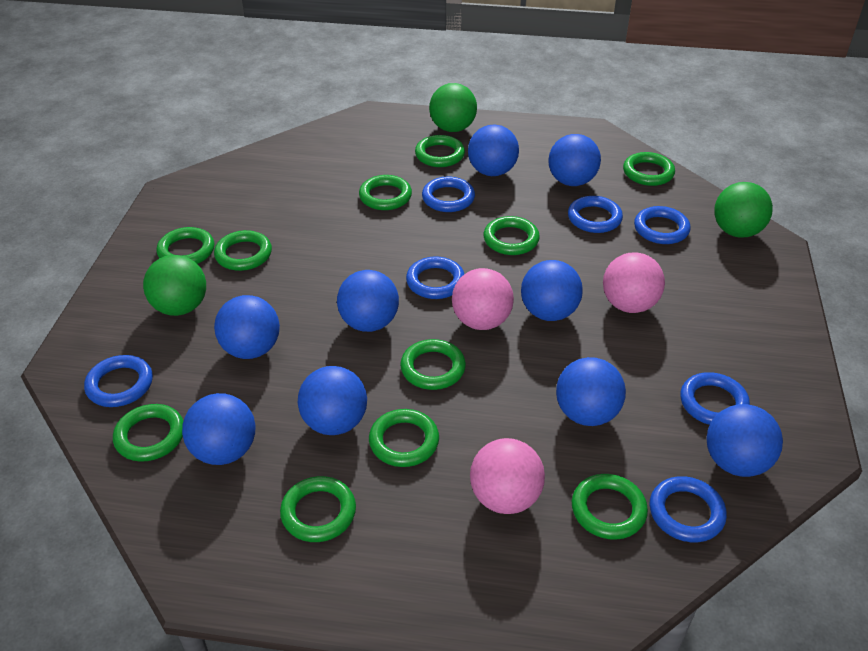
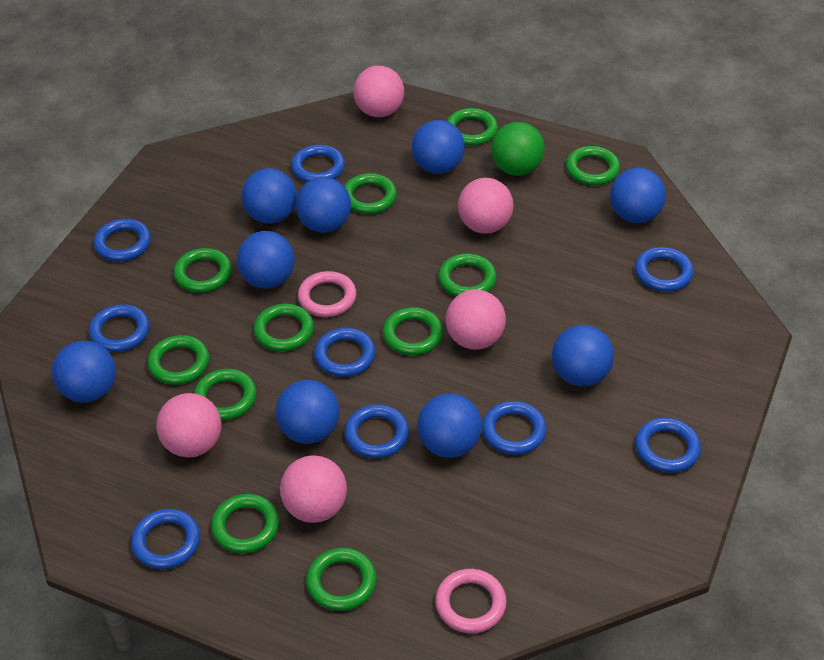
blue ring: [84,355,153,407] [406,256,464,299] [422,176,475,212] [568,196,623,233] [634,206,691,244] [650,476,727,542] [680,372,750,425] = 7 -> [89,304,149,352] [94,219,151,262] [131,509,200,569] [291,145,345,182] [314,328,375,377] [345,405,409,458] [482,401,547,455] [635,247,694,292] [635,418,701,473] = 9
green ball: [143,255,206,316] [429,83,477,132] [714,182,773,238] = 3 -> [491,122,545,176] = 1
pink ball: [452,268,514,330] [470,438,545,514] [603,253,665,313] = 3 -> [156,393,222,458] [280,455,347,523] [353,66,404,117] [446,290,506,350] [458,178,514,234] = 5
pink ring: none = 0 -> [298,271,357,317] [435,569,507,633] = 2

